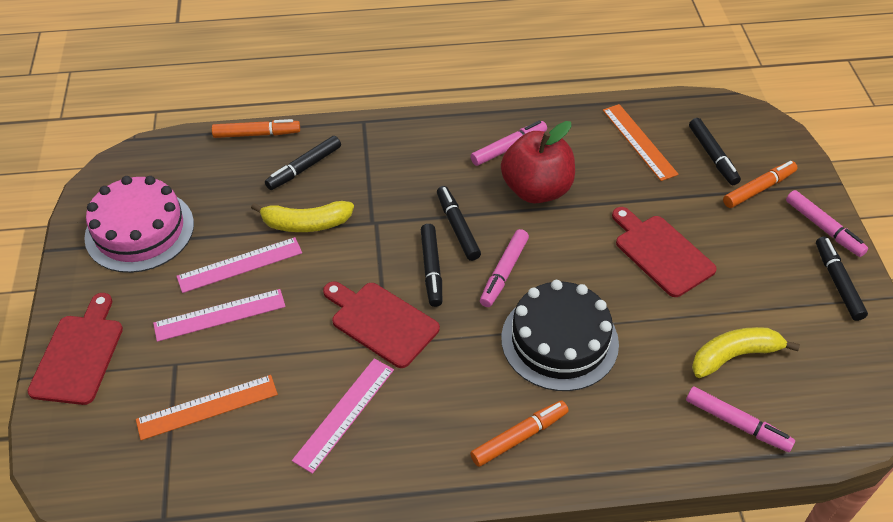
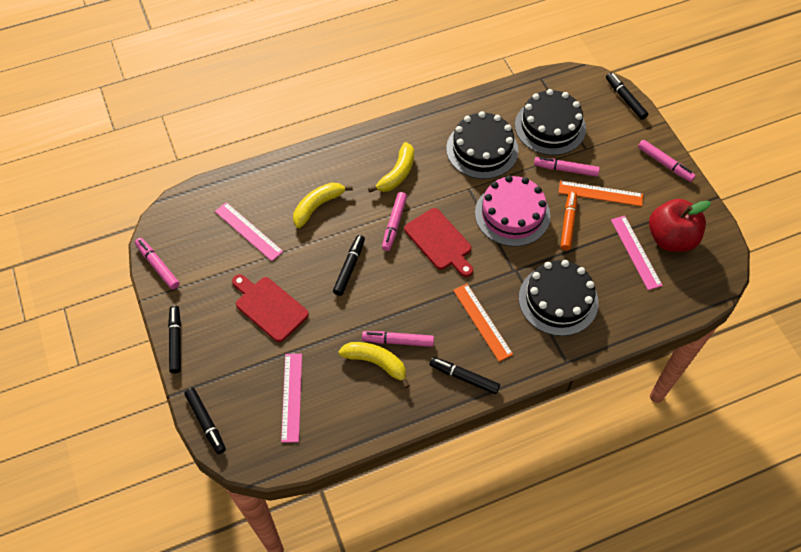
black cake: [501,280,619,391] = 1 -> [446,111,519,179] [515,89,586,155] [519,260,598,336] = 3
orange marker: [212,119,300,138] [470,400,569,467] [723,161,797,208] = 3 -> [561,191,577,251] = 1
pink marker: [470,120,547,166] [480,229,529,307] [686,387,795,452] [786,190,868,257] = 4 -> [135,238,180,289] [362,331,434,347] [382,192,407,251] [534,157,600,177] [638,140,696,182] = 5
red cutting board: [28,293,123,405] [323,282,440,368] [612,207,717,297] = 3 -> [232,274,309,342] [404,208,473,277] = 2
yellow banana: [251,201,354,232] [692,327,800,378] = 2 -> [293,182,353,228] [338,342,410,389] [368,142,414,193] = 3

